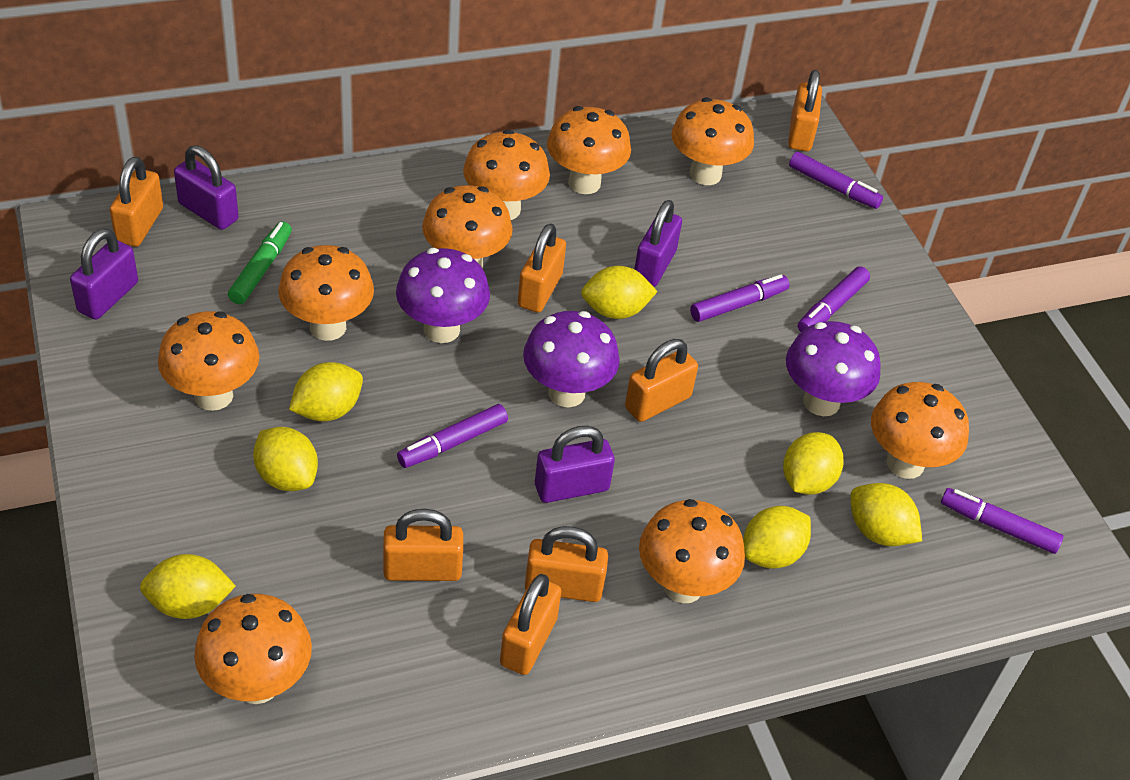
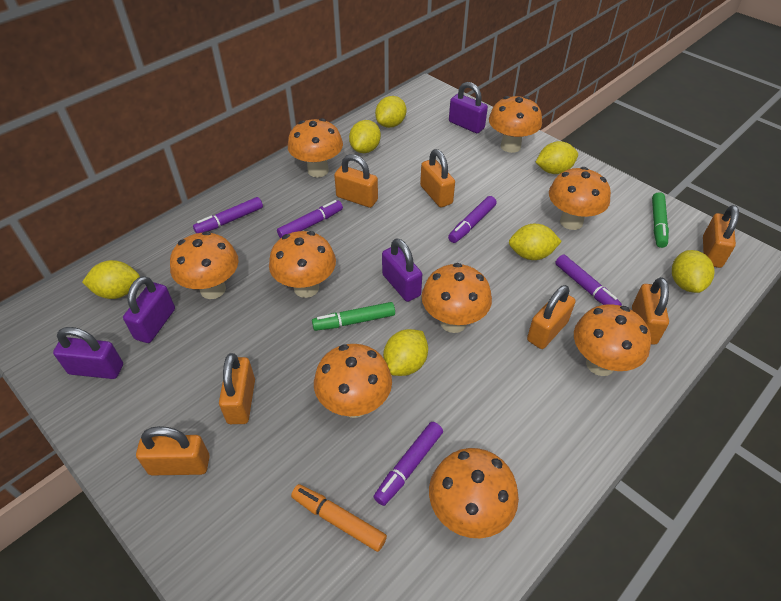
green marker: [228,221,292,304] = 1 -> [312,302,395,331] [652,192,669,248] = 2
orange marker: none = 0 -> [291,484,387,552] = 1
purple mushroom: [396,248,490,343] [523,311,620,407] [786,321,881,416] = 3 -> none = 0

